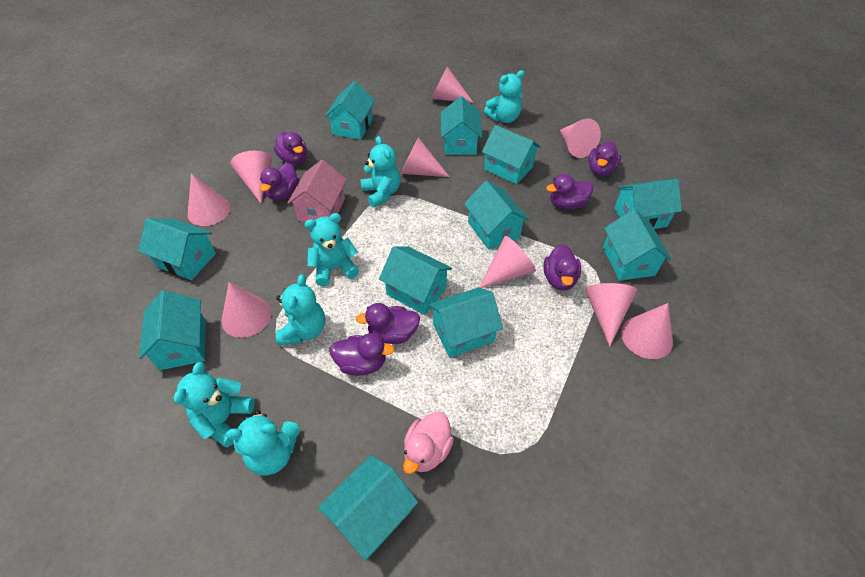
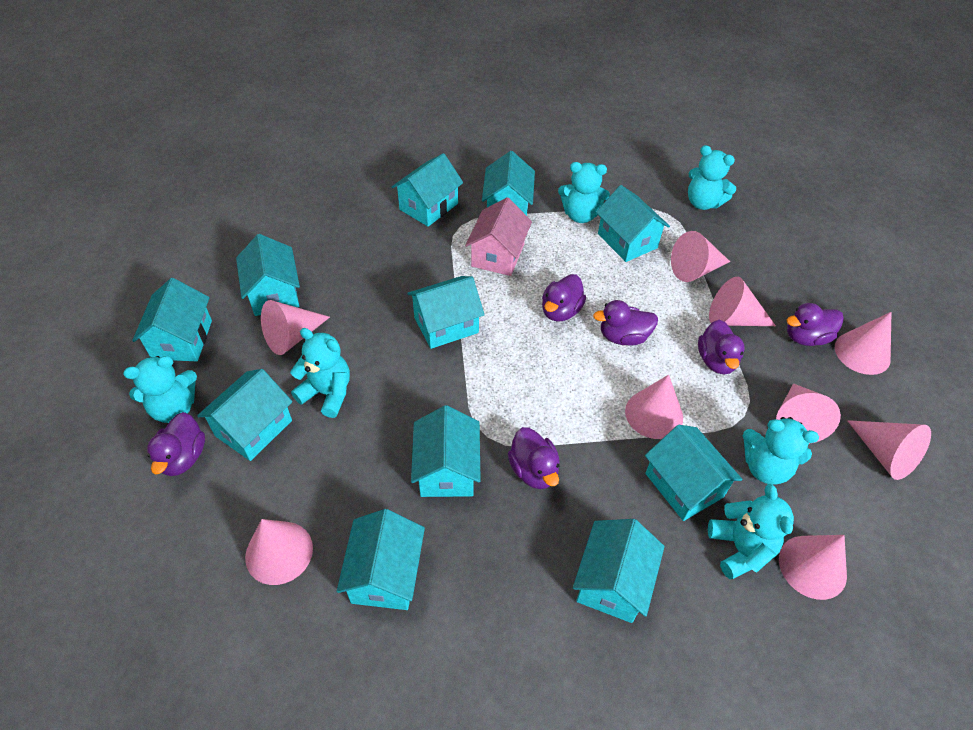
pink duck: [403,411,454,474] = 1 -> none = 0
purple duck: [260,163,299,200] [274,132,307,164] [330,333,394,376] [356,303,420,344] [543,244,581,291] [546,174,594,209] [588,141,621,176] = 7 -> [147,412,205,476] [508,427,560,489] [542,274,586,321] [593,300,658,345] [698,320,745,374] [787,303,844,346] = 6

